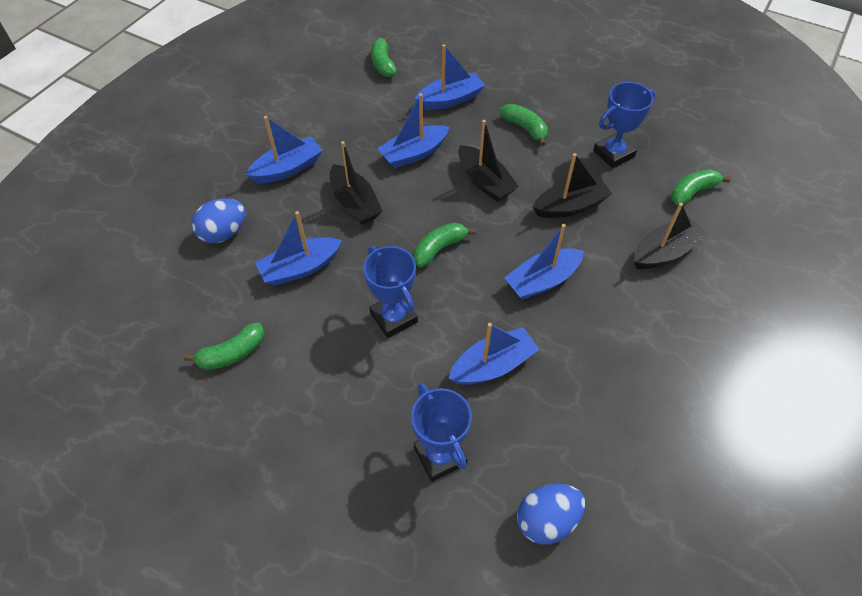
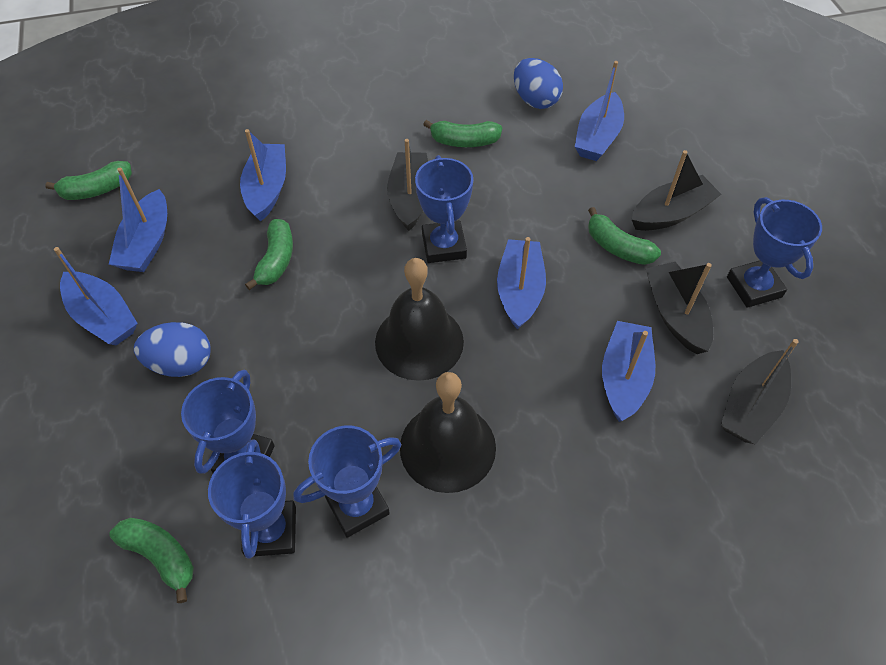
black bell: none = 0 -> [375,258,464,381] [400,372,496,493] = 2
blue trophy: [363,246,418,338] [411,383,472,482] [593,82,655,168] = 3 -> [181,370,275,474] [208,439,296,559] [293,425,401,538] [415,155,473,263] [727,197,822,308] = 5

